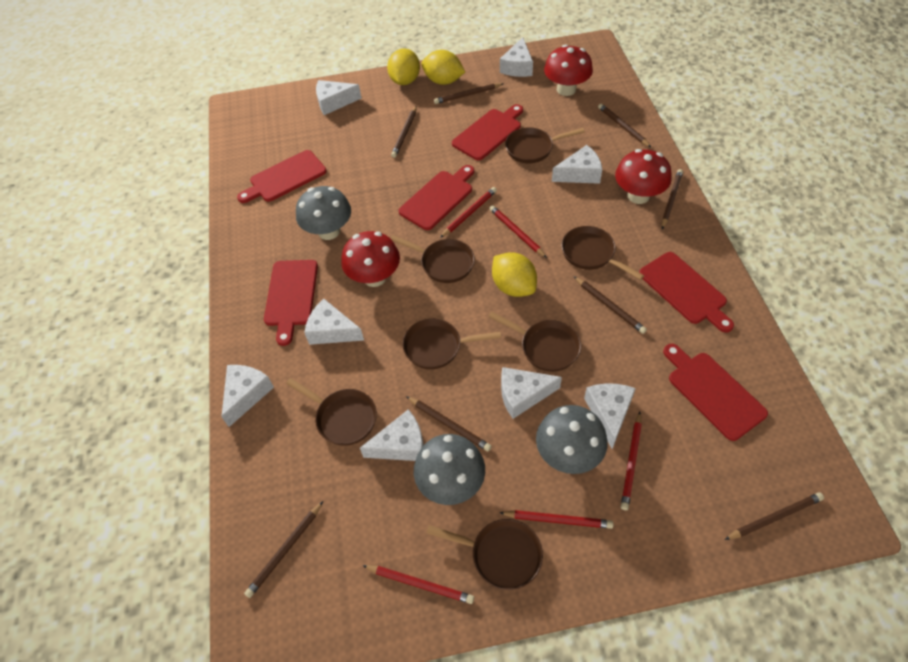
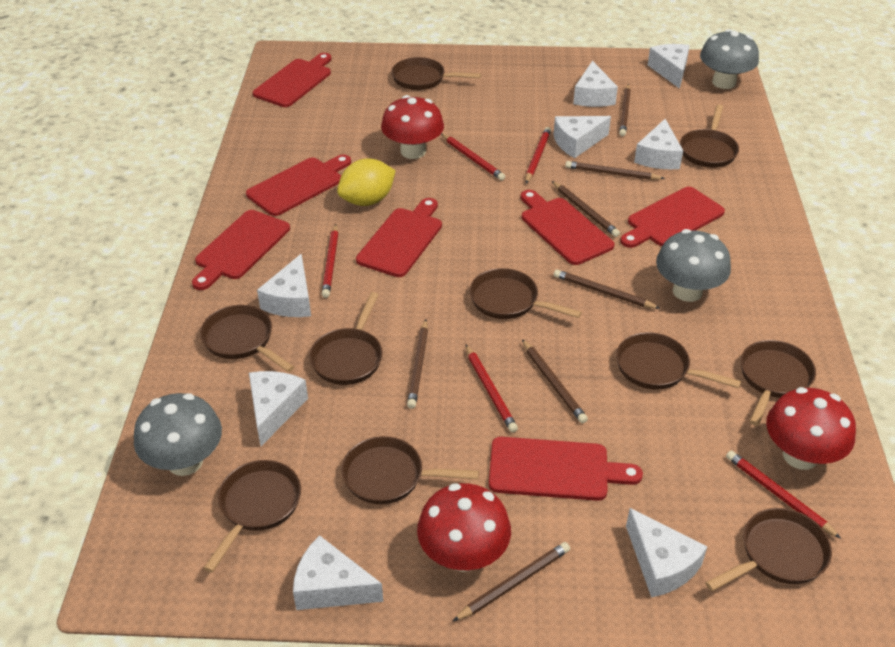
brown pan: [286,378,377,446] [390,235,475,283] [403,319,501,369] [426,519,543,590] [488,312,581,372] [505,128,585,163] [561,226,644,280] = 7 -> [200,305,294,372] [203,460,301,573] [309,292,383,385] [341,436,479,504] [391,57,481,90] [470,268,582,319] [616,332,741,390] [680,105,739,168] [705,508,832,591] [741,340,816,426] = 10
brown pencil: [244,501,323,598] [391,106,417,158] [406,396,492,452] [434,83,503,104] [574,276,647,334] [598,104,652,148] [662,169,683,229] [725,492,824,540] = 8 -> [407,319,428,409] [452,542,570,622] [522,339,588,423] [552,181,620,237] [554,269,661,309] [565,161,665,180] [619,84,631,136] = 7
red cutting board: [237,150,327,203] [264,260,318,346] [398,165,474,230] [452,104,523,160] [639,252,734,332] [663,344,768,441] = 6 -> [192,210,290,290] [246,154,351,216] [253,53,331,107] [356,198,442,277] [489,437,643,501] [521,190,615,265] [620,187,725,248] = 7
yellow lemon: [387,48,420,85] [421,50,465,85] [492,252,537,297] = 3 -> [337,158,396,206] = 1

